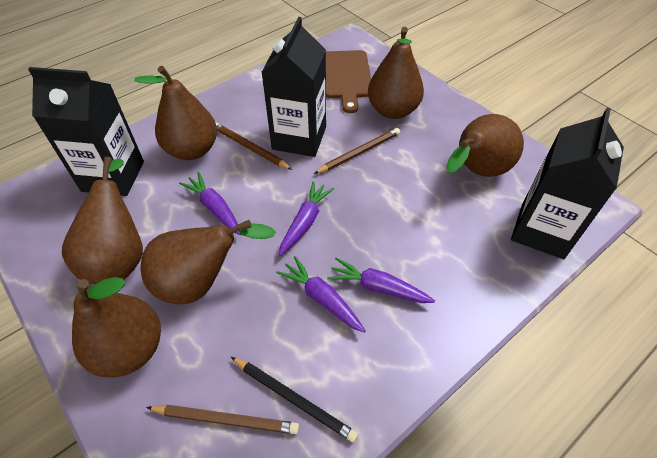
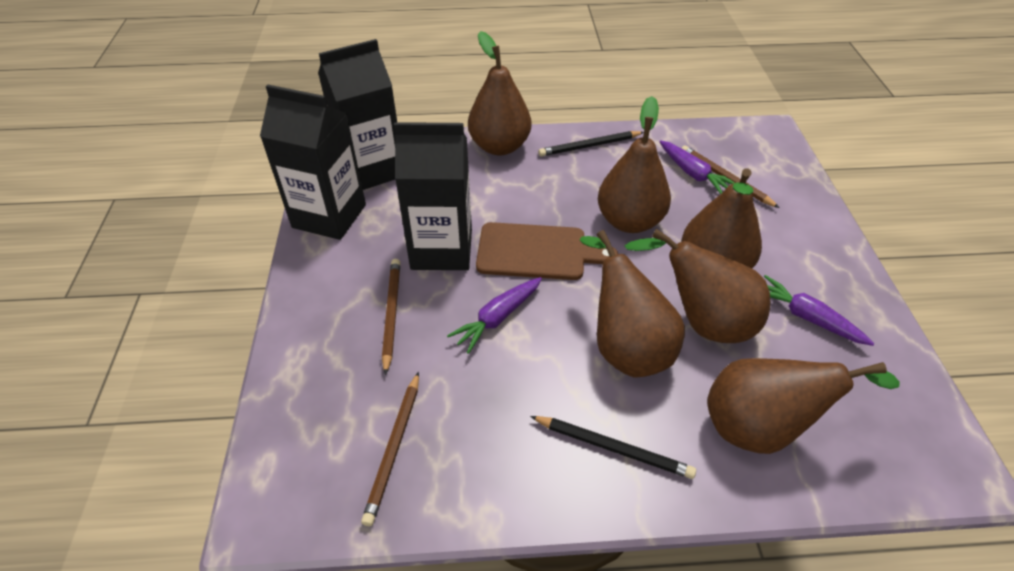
black pencil: [231,357,358,443] = 1 -> [530,416,696,479] [538,131,644,157] = 2
purple carrot: [179,172,241,235] [276,256,365,333] [279,181,334,256] [327,258,435,303] = 4 -> [447,277,542,354] [659,140,735,194] [764,275,874,346] = 3

